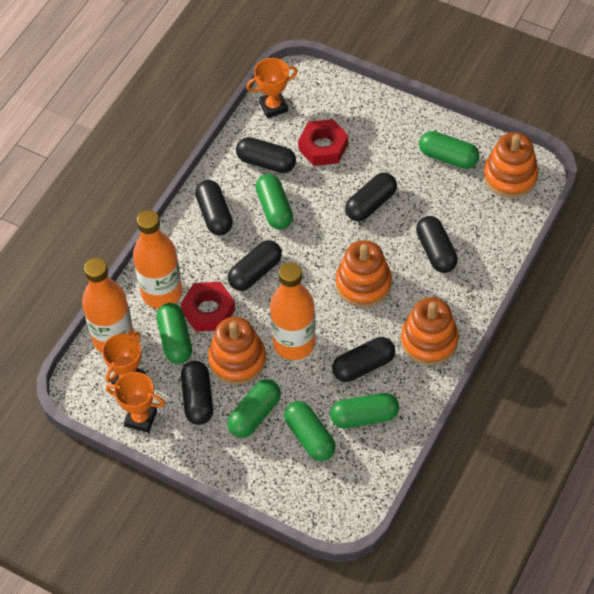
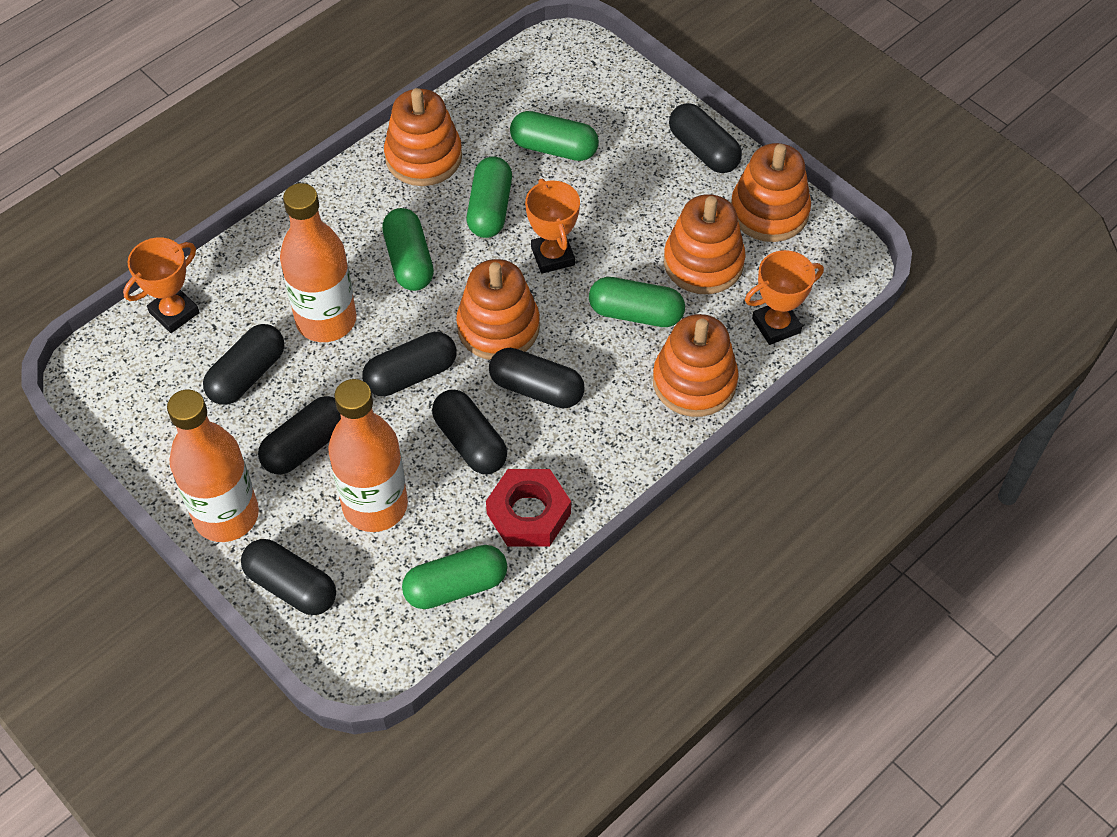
green capsule: [157,303,192,364] [228,379,281,438] [256,174,293,230] [284,401,336,461] [330,393,399,428] [419,131,480,169] = 6 -> [382,208,434,291] [402,545,507,609] [467,156,512,238] [510,111,599,161] [589,277,685,327] = 5
orange stacking toy: [208,317,266,385] [336,240,392,307] [401,297,459,365] [484,132,538,198] = 4 -> [384,88,462,186] [456,259,540,360] [653,314,739,417] [664,194,746,294] [731,143,811,242] = 5
red nut: [181,282,235,332] [298,119,348,166] = 2 -> [486,469,571,546] = 1

